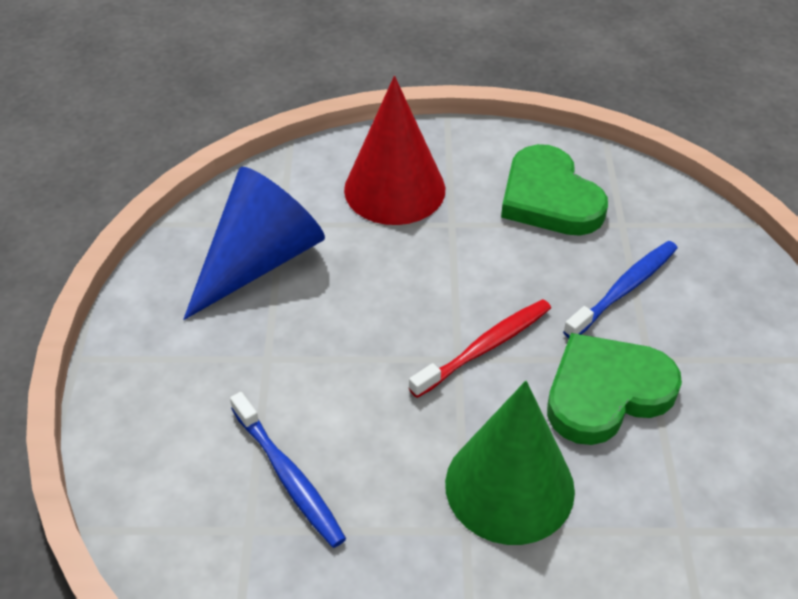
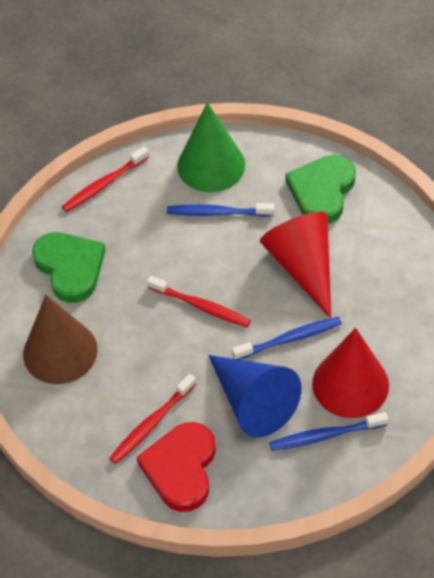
blue toothbrush: [230,392,346,548] [563,241,678,338] = 2 -> [167,203,274,217] [232,317,342,360] [269,412,388,451] = 3
brown cone: none = 0 -> [23,295,97,384] = 1
red cone: [344,76,445,225] = 1 -> [260,212,331,318] [312,328,389,418] = 2
red heart: none = 0 -> [136,422,216,512] = 1
red toothbrush: [409,299,551,398] = 1 -> [62,146,149,212] [109,374,196,464] [147,276,251,328] = 3

